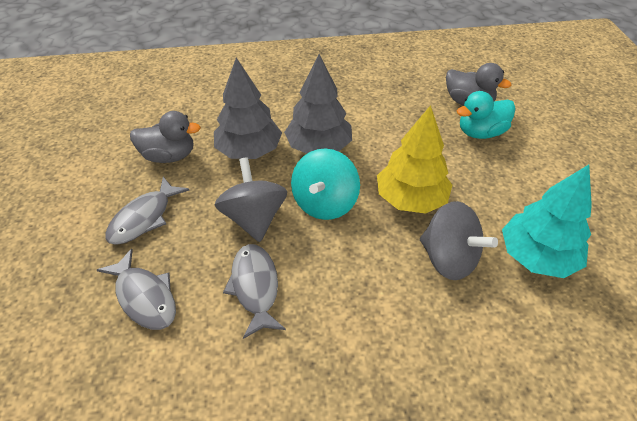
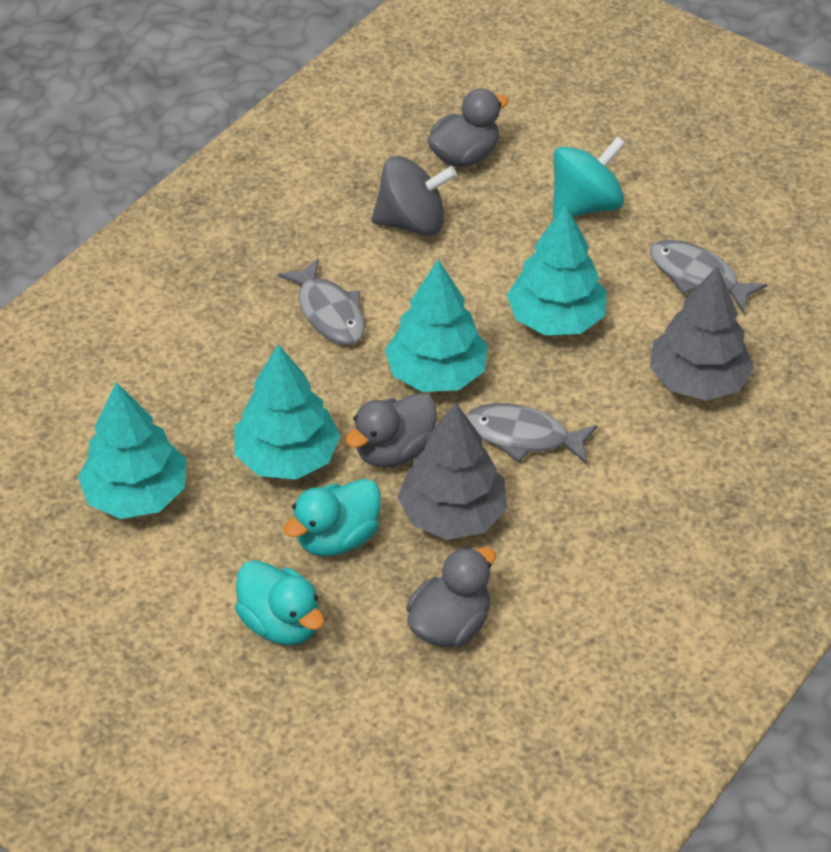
grey duck: [130,111,201,163] [446,63,512,106] = 2 -> [345,393,436,467] [406,547,496,647] [427,88,509,167] = 3
grey spinning top: [215,157,287,242] [420,201,498,280] = 2 -> [371,156,457,236] = 1
turquoise duck: [457,91,516,139] = 1 -> [235,560,324,645] [283,478,381,556] = 2
turquoise tree: [502,165,592,278] = 1 -> [78,382,186,519] [234,344,341,480] [385,259,488,392] [507,204,607,335] = 4
yellow tree: [377,105,452,214] = 1 -> none = 0

